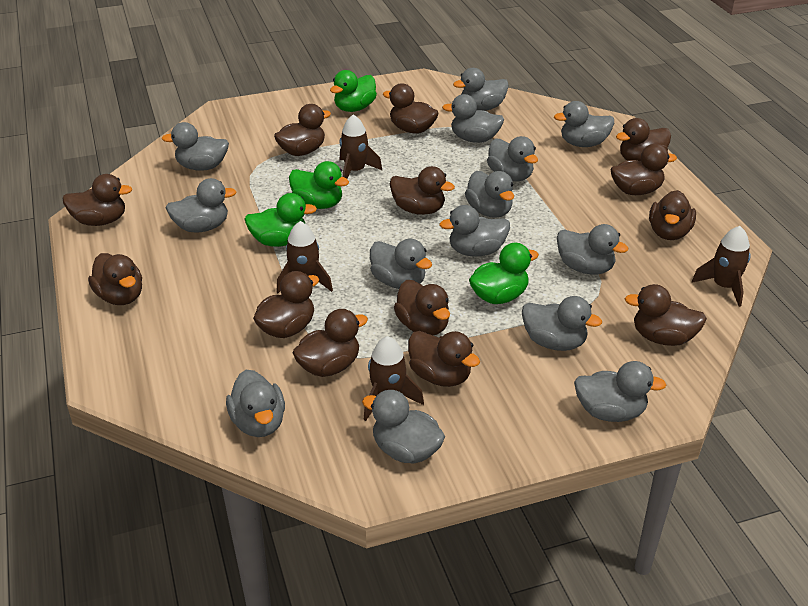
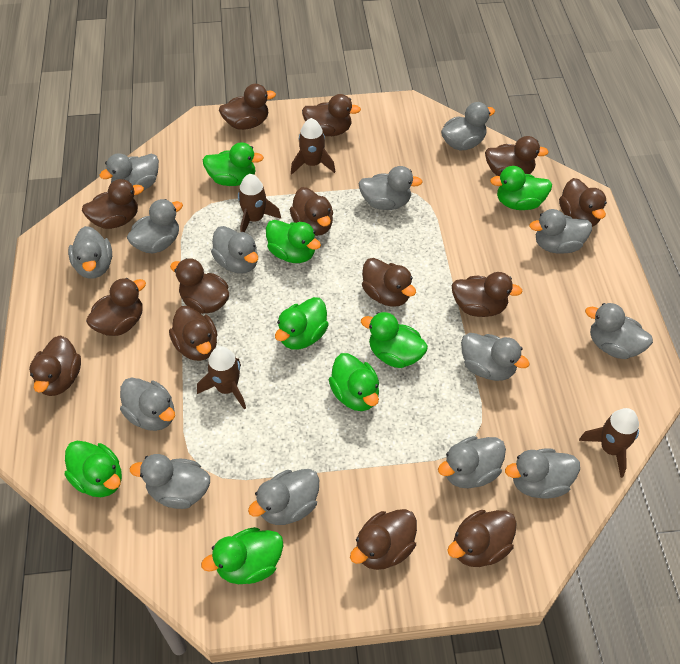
brown duck: [63,174,132,226] [88,253,142,305] [253,271,319,338] [274,104,331,156] [292,309,368,377] [383,83,439,134] [390,166,455,215] [394,280,450,335] [408,331,480,387] [610,144,677,195] [616,118,671,161] [625,284,707,346] [649,190,696,240] = 13 -> [29,335,81,396] [82,179,144,229] [86,278,146,336] [169,306,217,361] [170,258,229,314] [219,84,276,130] [290,187,333,236] [302,94,361,136] [350,509,417,570] [362,258,416,307] [447,510,517,567] [452,272,523,317] [485,136,549,176] [559,178,607,227] = 14
green duck: [245,193,317,247] [289,161,349,209] [330,70,377,112] [469,243,539,304] = 4 -> [64,441,122,497] [201,527,284,584] [203,142,264,186] [266,220,321,263] [275,297,329,350] [329,353,379,411] [361,312,428,368] [490,166,552,210] = 8

